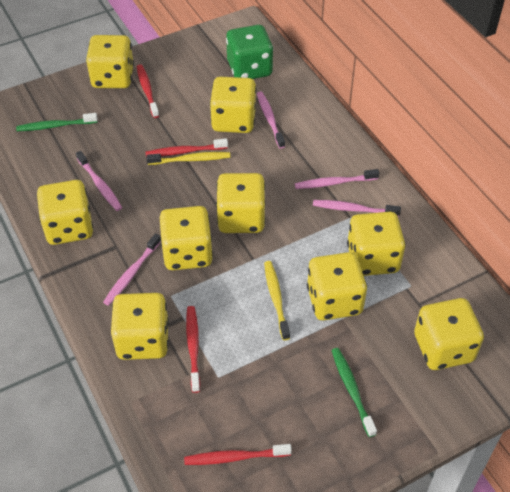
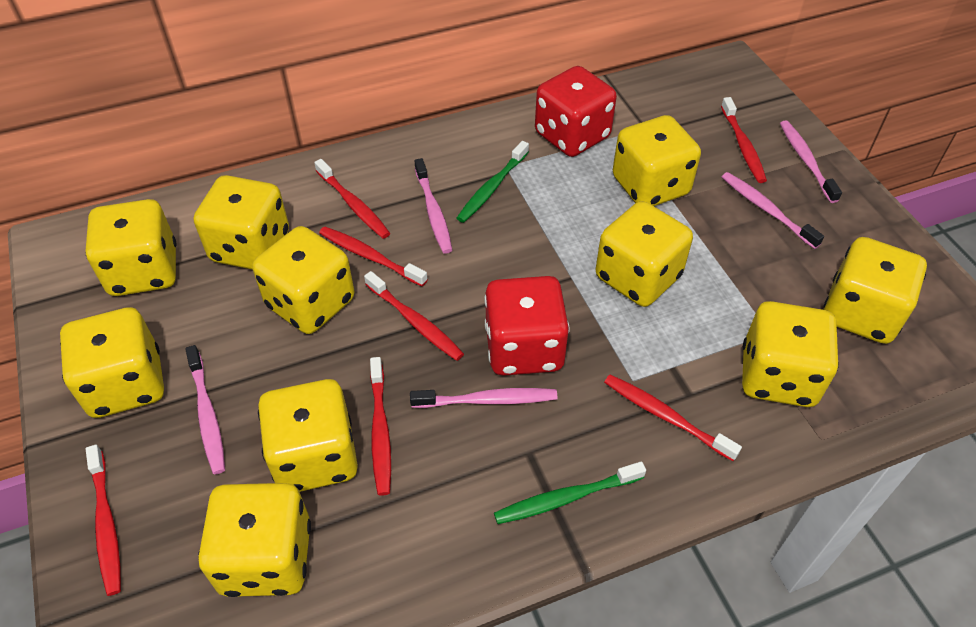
green dice: [226,25,273,79] = 1 -> none = 0
red dice: none = 0 -> [484,276,569,376] [535,66,617,157] = 2
red toothbrush: [136,64,159,118] [146,138,228,156] [184,444,292,465] [186,306,200,393] = 4 -> [86,445,121,596] [314,159,390,239] [319,227,428,286] [364,271,464,361] [370,357,391,496] [604,375,742,461] [721,97,767,183] = 7
yellow dice: [37,180,93,245] [86,35,134,88] [111,293,169,360] [160,206,213,270] [210,77,256,133] [216,173,266,233] [307,252,367,320] [347,212,406,276] [414,298,484,370] = 9 -> [60,307,164,418] [85,199,177,296] [194,175,289,270] [198,483,311,597] [252,226,355,334] [258,379,358,492] [596,201,693,307] [613,115,701,206] [742,301,839,407] [823,237,927,344] = 10
yellow toothbrush: [146,152,230,165] [264,261,290,340] = 2 -> none = 0

